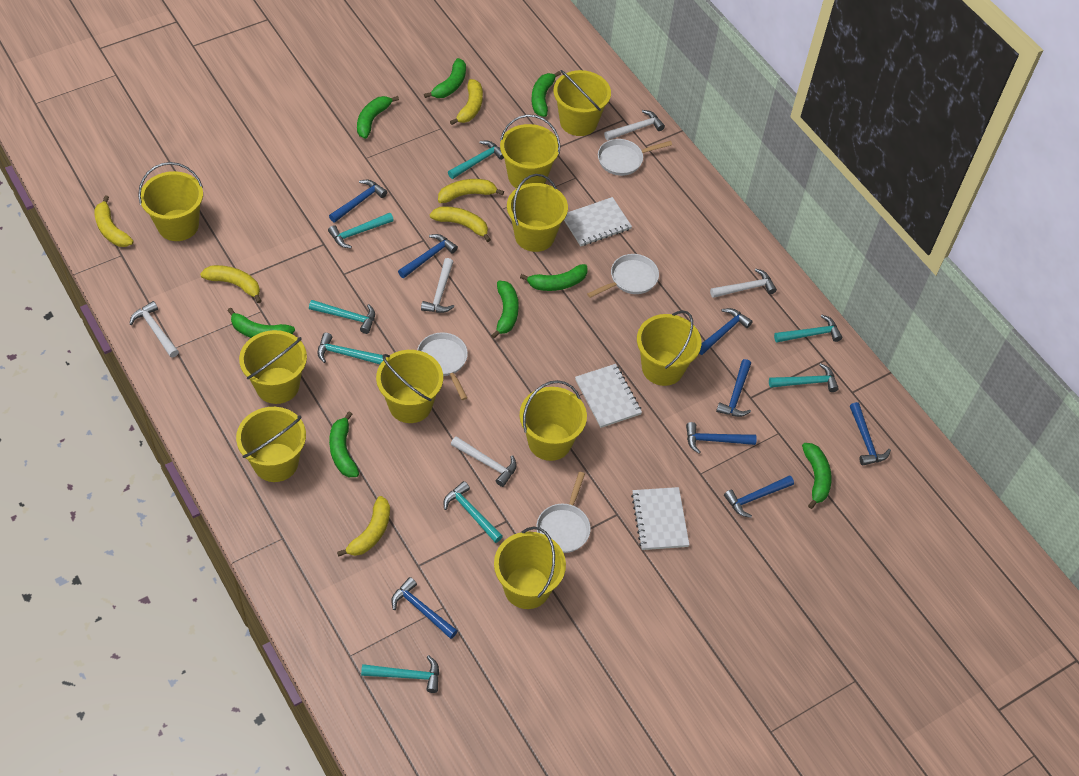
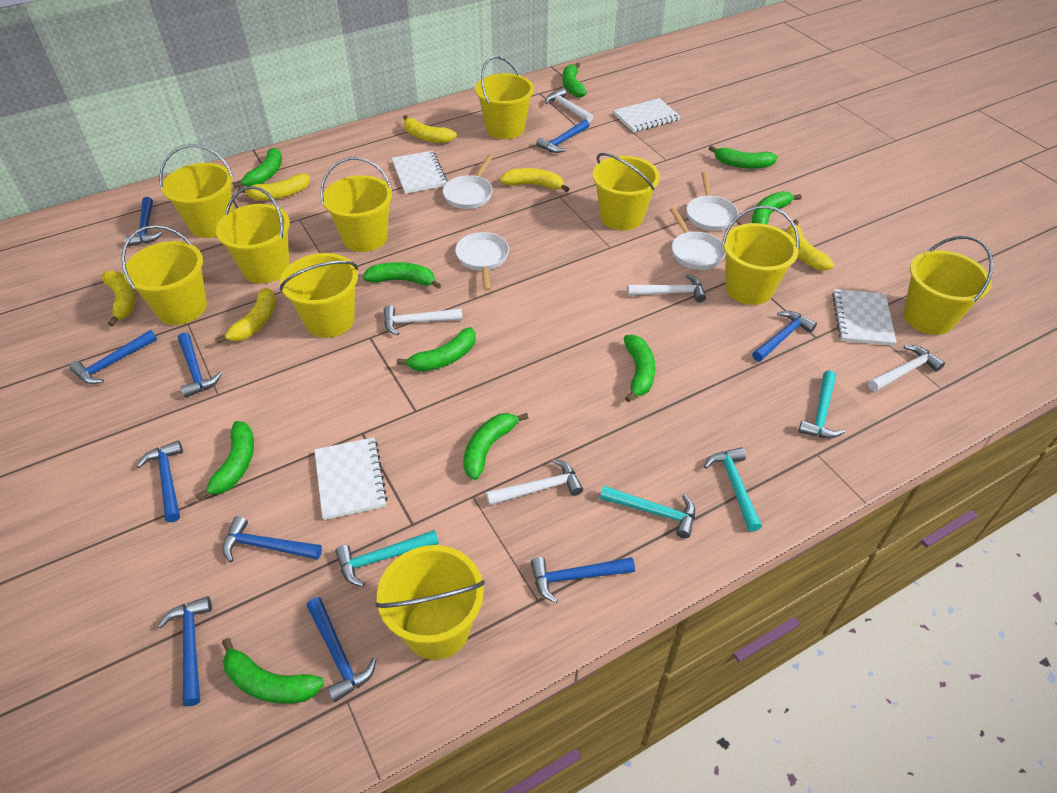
blue hammer: [329,180,387,223] [391,577,458,639] [398,234,458,278] [686,422,757,453] [699,308,753,355] [716,359,751,417] [724,475,794,518] [850,402,891,466] = 8 -> [70,330,157,384] [125,197,163,246] [136,440,183,522] [158,596,212,706] [178,333,222,398] [222,516,322,562] [306,597,376,703] [530,557,635,603] [536,120,590,153] [752,311,817,362] = 10
green banana: [227,308,295,338] [329,412,359,477] [357,96,399,139] [424,58,466,98] [491,281,519,339] [520,264,588,291] [531,71,561,117] [802,443,832,509] = 8 -> [196,421,254,501] [222,638,324,704] [233,148,282,188] [362,262,441,289] [397,327,476,372] [463,413,528,480] [563,63,587,97] [624,335,655,402] [709,145,778,169] [752,191,802,224] = 10
turquoise hammer: [309,300,375,334] [317,333,383,364] [328,213,394,248] [361,655,439,693] [444,481,503,543] [448,140,504,179] [769,363,839,392] [774,315,842,343] = 8 -> [335,530,439,587] [600,486,695,538] [704,447,762,532] [798,370,845,439] = 4
white notebook: [564,197,632,246] [575,364,642,428] [631,487,689,550] = 3 -> [314,437,388,520] [392,151,448,194] [613,98,681,132] [832,289,897,346] = 4

